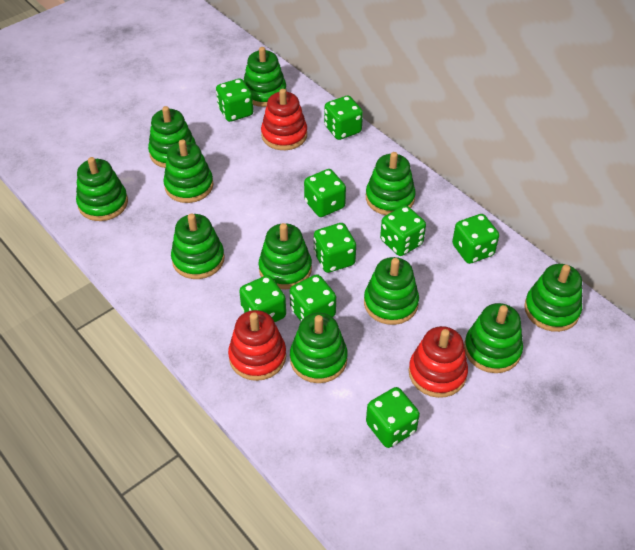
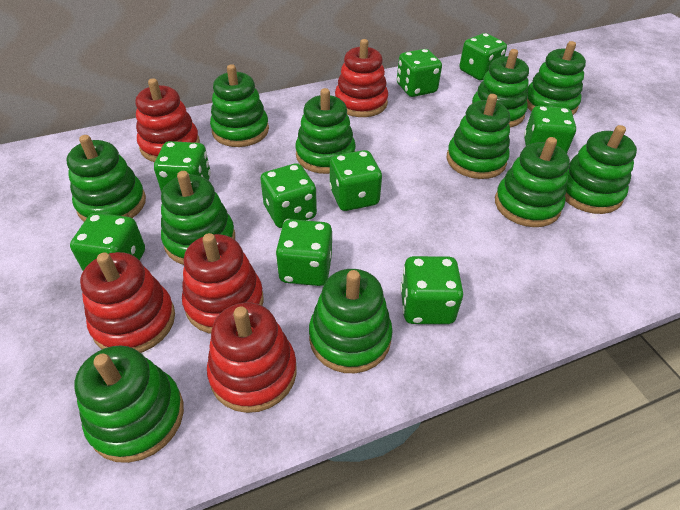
red stacking toy: [228,310,286,381] [261,89,307,150] [409,326,468,398] = 3 -> [80,252,175,353] [135,78,200,162] [182,233,264,334] [207,302,297,413] [335,39,388,117] = 5

